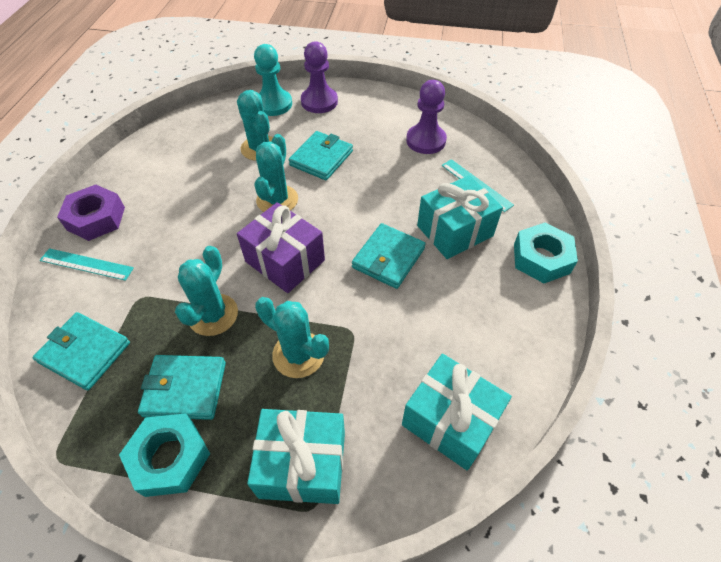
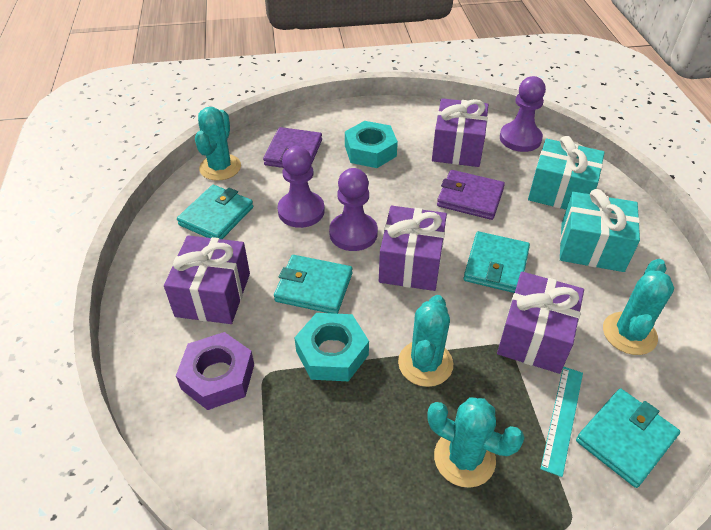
purple gift: [237,202,325,293] = 1 -> [164,236,250,324] [379,206,447,291] [432,98,488,167] [497,272,584,374] = 4
purple pawn: [301,41,338,113] [406,80,447,154] = 2 -> [277,146,325,228] [329,168,378,251] [500,76,546,152] = 3
purple wallet: none = 0 -> [263,127,322,168] [437,170,505,220] = 2
turquoise gift: [247,409,345,504] [402,354,512,470] [417,175,503,259] = 3 -> [528,136,605,210] [560,189,640,272] = 2
turquoise pawn: [254,44,292,116] = 1 -> none = 0
turquoise ruler: [40,248,134,281] [442,159,514,212] = 2 -> [540,367,583,477] = 1

